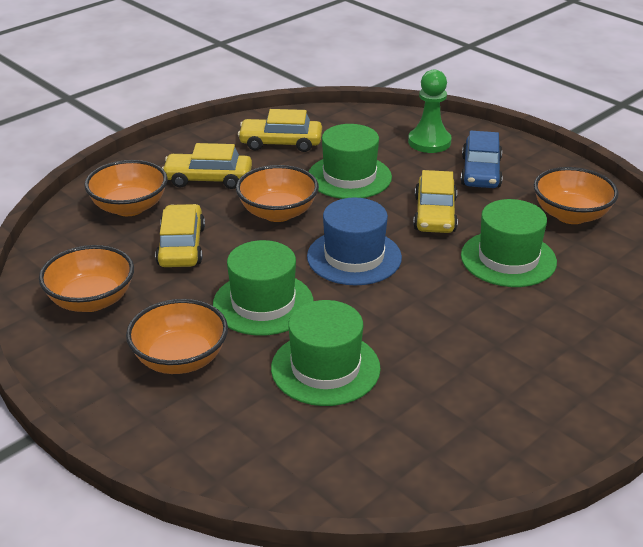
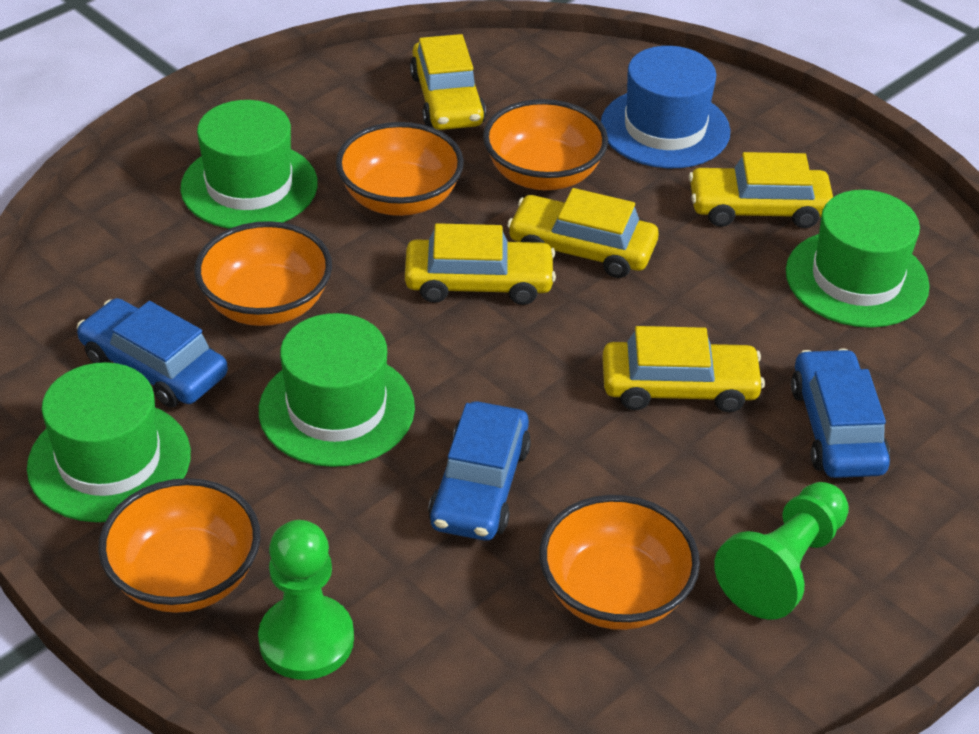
blue car: [461,131,503,188] = 1 -> [77,298,228,407] [428,401,531,541] [791,349,890,478] = 3
green pawn: [408,69,452,153] = 1 -> [258,520,354,680] [714,482,849,620] = 2
yellow car: [155,204,205,267] [162,143,252,189] [238,109,322,152] [413,170,458,233] = 4 -> [405,223,556,305] [410,34,486,130] [507,188,659,278] [602,326,765,412] [689,152,833,228] = 5

